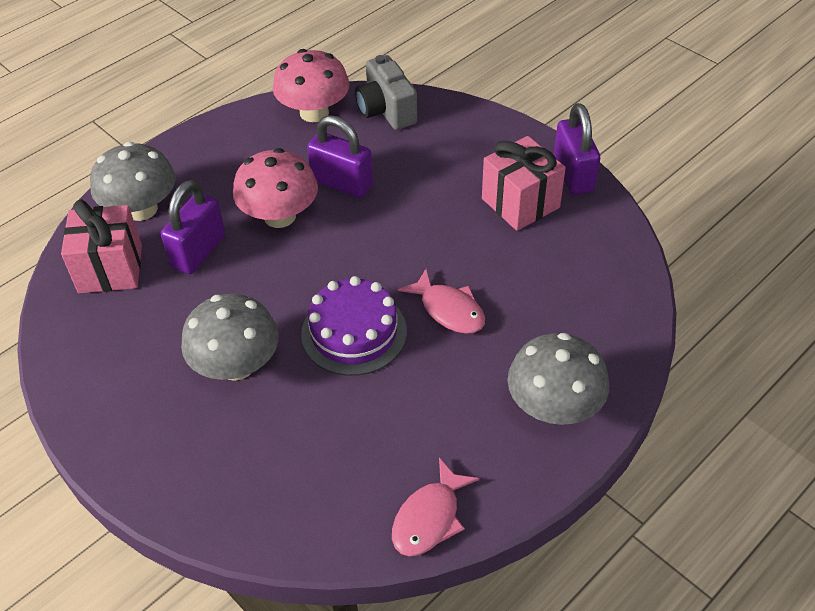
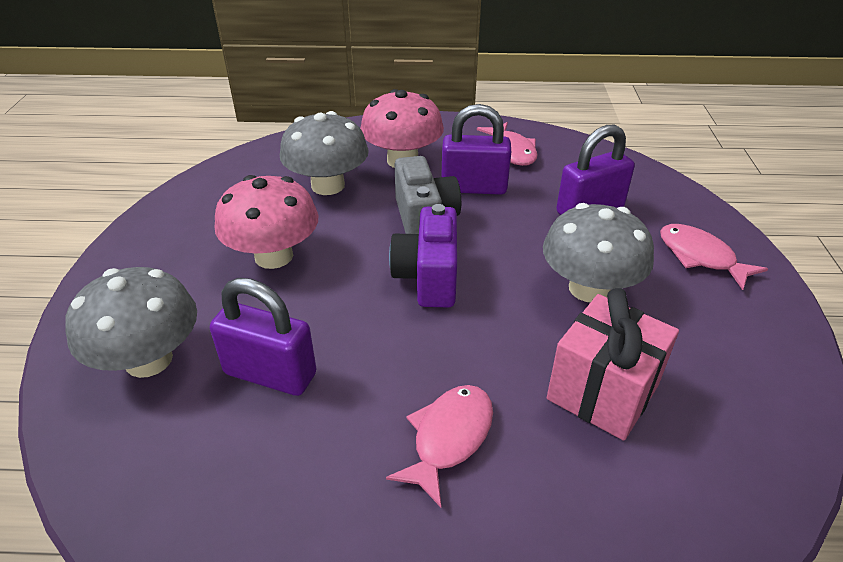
pink fish: [392,458,479,556] [398,269,485,334] = 2 -> [386,385,493,507] [477,122,538,166] [660,224,768,290] = 3
pink gift: [61,199,142,293] [482,136,566,231] = 2 -> [547,288,679,441] = 1
purple cake: [301,276,407,376] = 1 -> none = 0
purple camera: none = 0 -> [389,204,457,307] = 1

